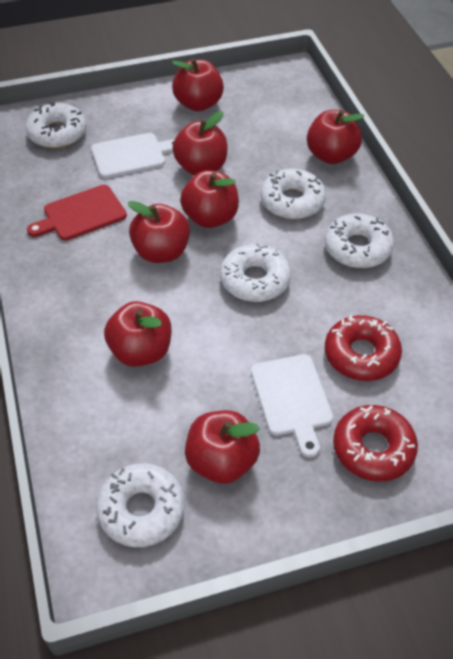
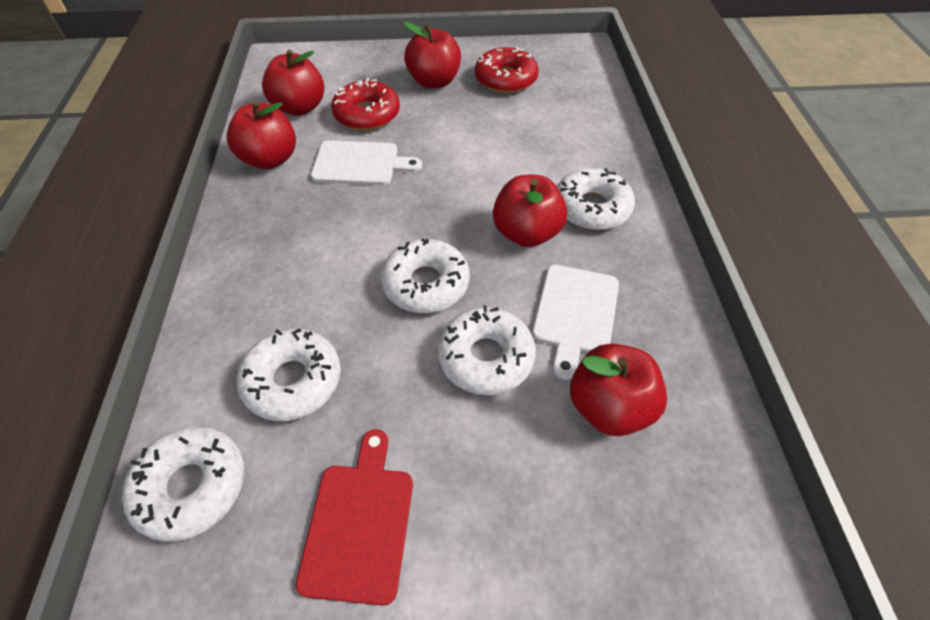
red apple: [104,301,171,367] [128,201,190,263] [172,58,224,112] [172,111,227,176] [180,170,239,228] [185,410,260,484] [307,110,364,164] = 7 -> [227,101,296,169] [262,50,324,116] [403,21,461,89] [493,175,567,247] [570,344,667,436] = 5

